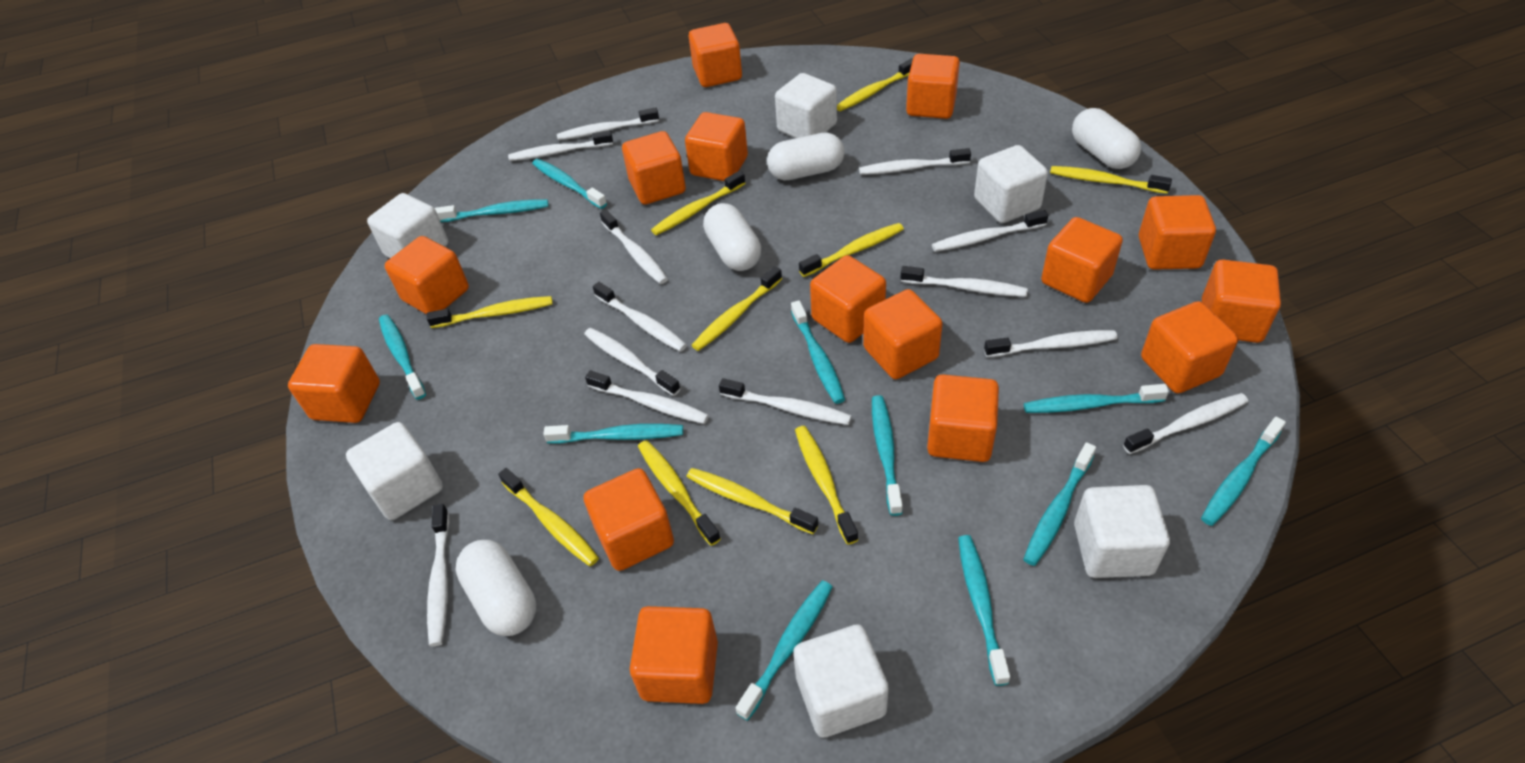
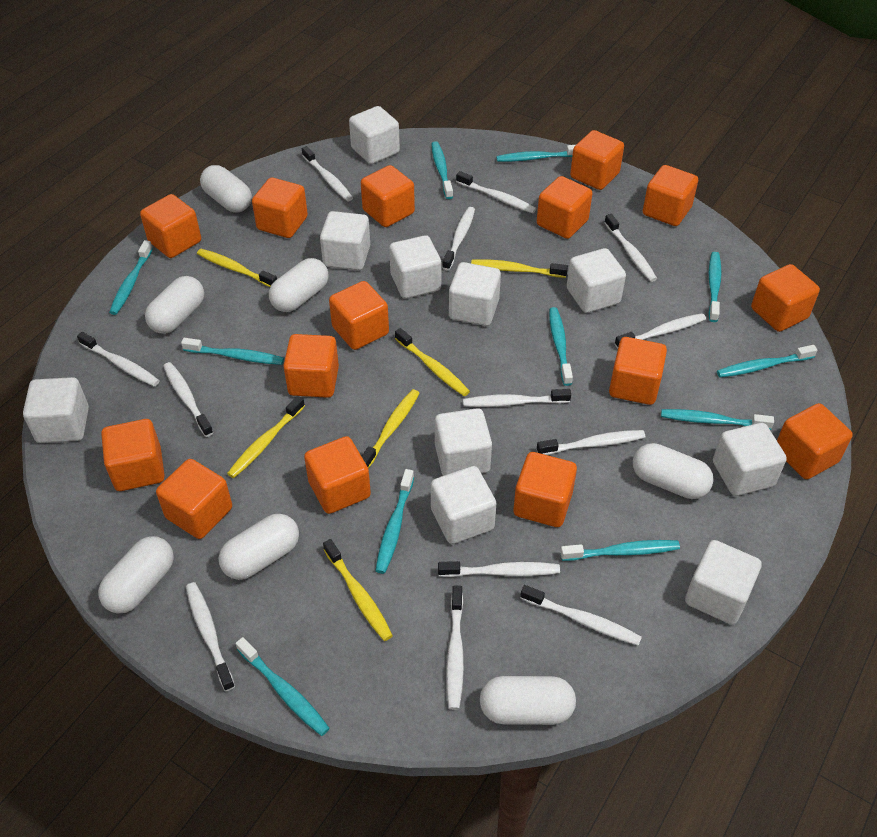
white capsule: [455,540,536,636] [703,203,761,271] [767,133,844,180] [1072,108,1141,169] = 4 -> [98,536,174,613] [145,276,204,334] [200,165,252,212] [218,514,299,580] [269,258,328,312] [480,676,576,725] [633,443,714,499] = 7
white cube: [346,422,443,520] [367,193,448,258] [775,73,837,138] [793,624,889,738] [974,145,1048,223] [1074,485,1170,578] = 6 -> [23,377,89,443] [320,211,370,270] [349,106,400,164] [389,235,441,299] [431,466,496,544] [435,408,492,476] [449,262,501,326] [567,248,626,313] [685,540,762,625] [713,423,787,496] = 10
yellow toothbrush: [426,296,553,328] [498,468,599,566] [638,440,721,546] [651,171,745,235] [687,468,818,534] [691,266,782,351] [795,426,858,544] [799,223,904,277] [837,58,913,111] [1050,166,1172,194] = 10 -> [197,249,277,287] [227,396,305,478] [323,539,393,641] [362,389,419,468] [395,328,470,396] [471,259,568,278] = 6

